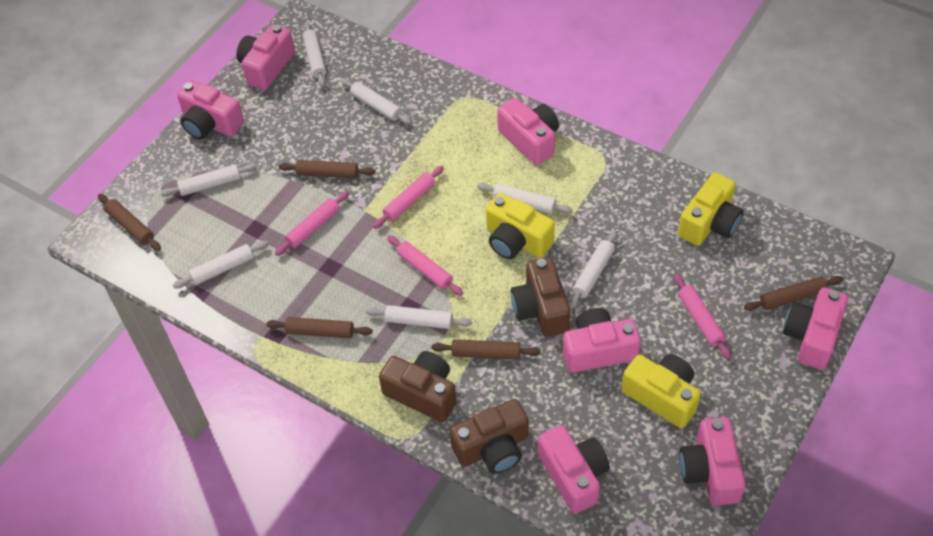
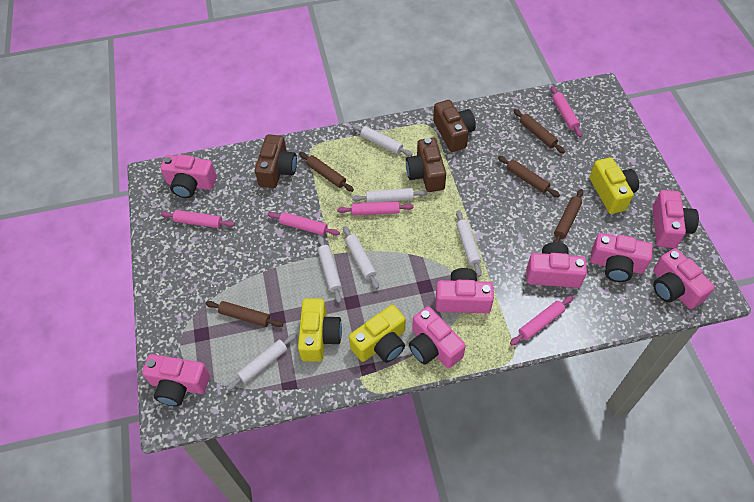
pink camera: [177,80,244,140] [237,24,295,90] [497,98,559,165] [538,425,610,514] [563,308,640,373] [679,417,746,506] [783,287,848,370] = 7 -> [142,354,210,406] [160,154,217,198] [409,306,466,368] [436,268,494,313] [527,242,587,288] [590,233,653,282] [653,190,699,248] [653,248,715,309] = 8
pink rolling pin: [275,191,349,256] [373,166,444,229] [387,235,463,296] [674,273,731,359] = 4 -> [161,210,235,228] [267,212,340,236] [337,201,414,215] [510,296,573,345] [551,86,582,137] = 5
white rolling pin: [160,164,257,197] [173,241,269,289] [303,22,327,87] [341,78,412,125] [366,305,472,329] [477,183,573,214] [569,230,618,309] = 7 -> [226,333,297,391] [318,235,342,303] [343,226,379,289] [352,124,413,156] [352,188,427,203] [456,210,482,277] = 6

